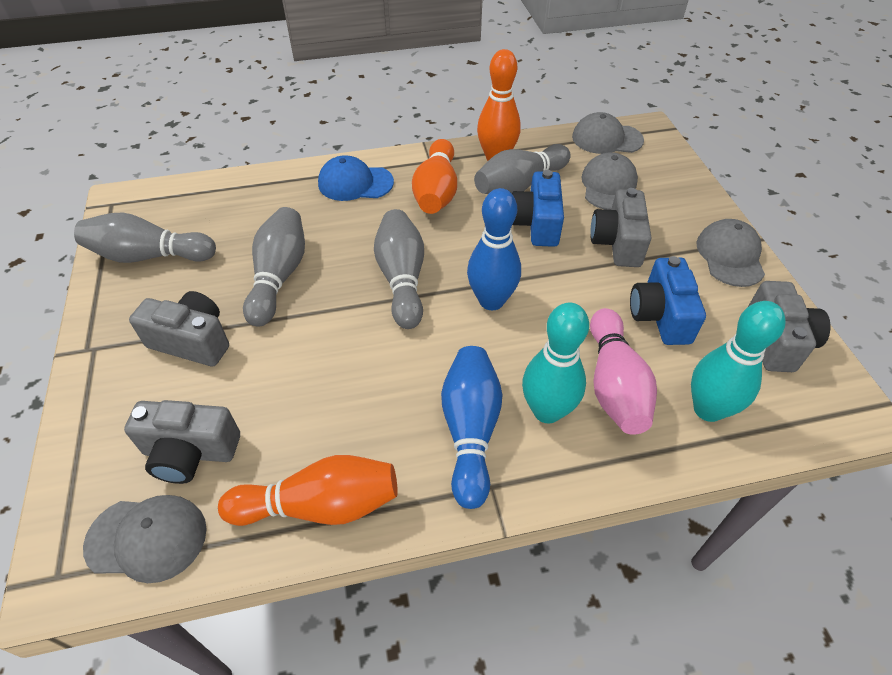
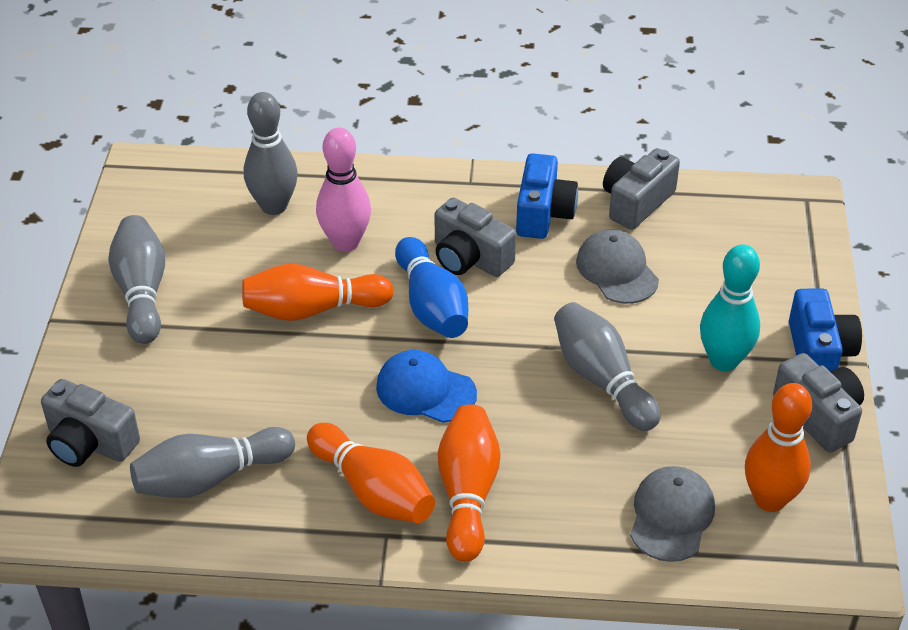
blue bowling pin: [441,346,502,509] [467,188,521,310] = 2 -> [395,237,468,338] = 1
grey cap: [83,495,207,583] [572,112,644,154] [581,152,638,210] [696,219,765,287] = 4 -> [576,229,659,304] [630,466,715,562] = 2
orange bowling pin: [218,455,398,526] [412,139,457,214] [477,49,521,161] = 3 -> [242,264,394,321] [307,423,435,523] [438,404,501,562] [745,383,812,512] = 4
turquoise bowling pin: [522,302,589,423] [691,301,786,422] = 2 -> [700,244,760,371] = 1

